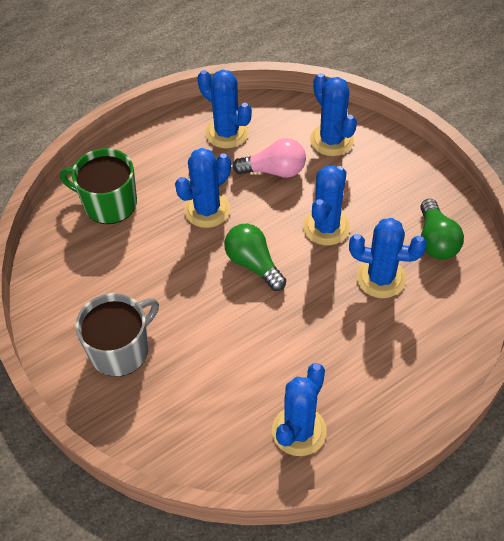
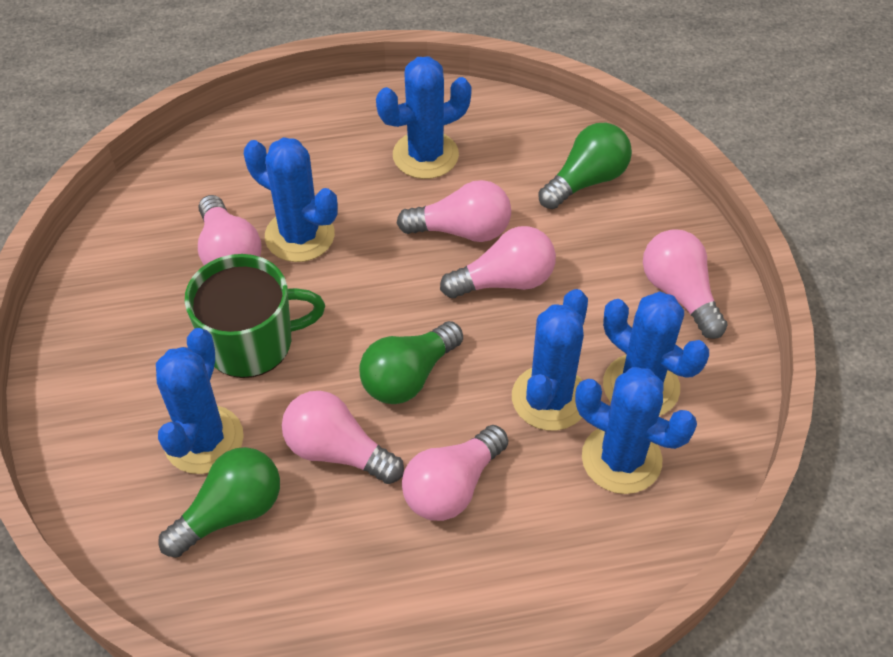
green light bulb: [224,224,286,291] [420,199,464,260] = 2 -> [159,447,280,558] [359,321,463,404] [538,122,632,209] = 3
grey mug: [75,293,159,377] = 1 -> none = 0
pink light bulb: [232,138,306,178] = 1 -> [198,195,262,265] [282,391,404,484] [397,180,511,242] [402,425,508,521] [440,226,556,298] [643,229,727,339] = 6

